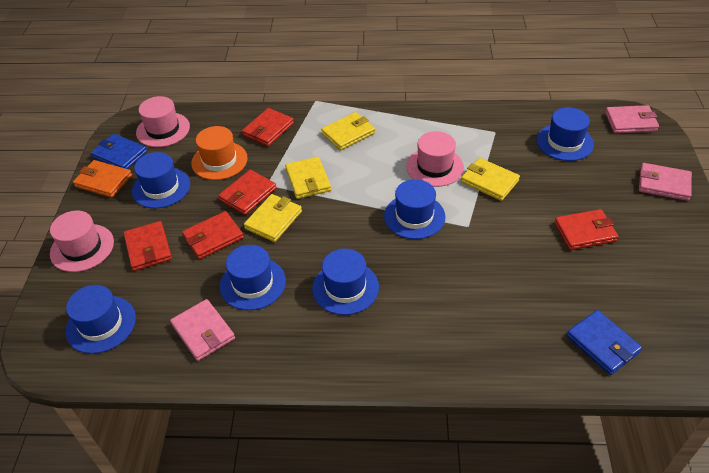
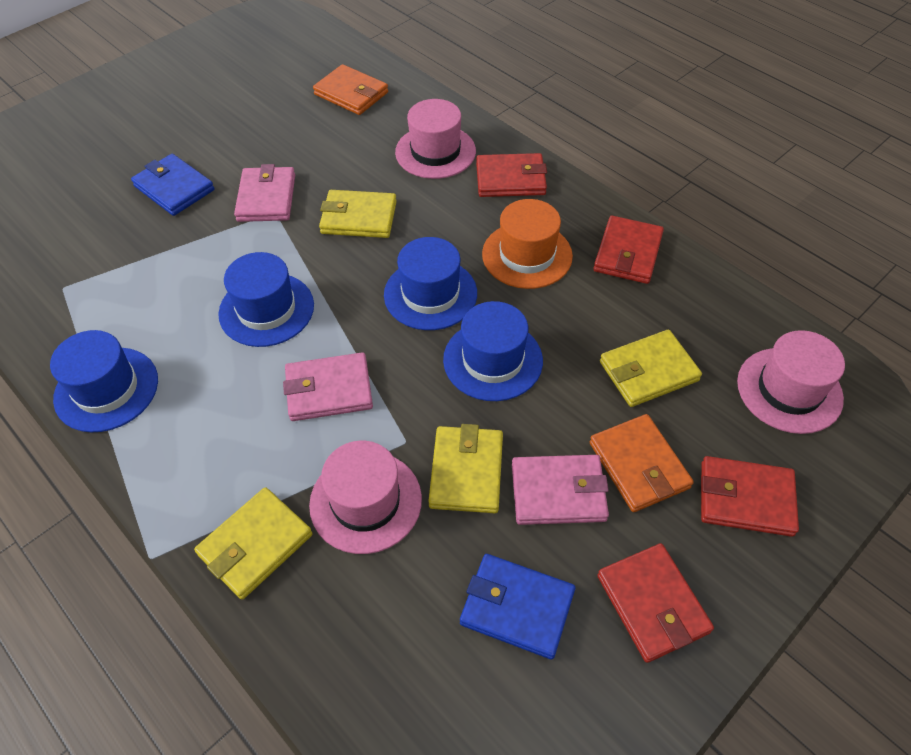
blue hat: [66,285,136,354] [132,152,190,208] [220,245,286,310] [312,249,379,315] [384,179,446,239] [537,107,594,161] = 6 -> [50,330,158,432] [218,252,314,347] [384,237,477,330] [443,301,543,401] = 4
orange wallet: [73,160,132,198] = 1 -> [313,64,388,115] [590,414,694,512] = 2
red wallet: [124,221,172,271] [182,211,244,259] [218,170,277,215] [242,108,294,146] [554,209,618,250] = 5 -> [476,153,547,197] [594,216,664,284] [597,543,714,663] [701,456,799,537] = 4

